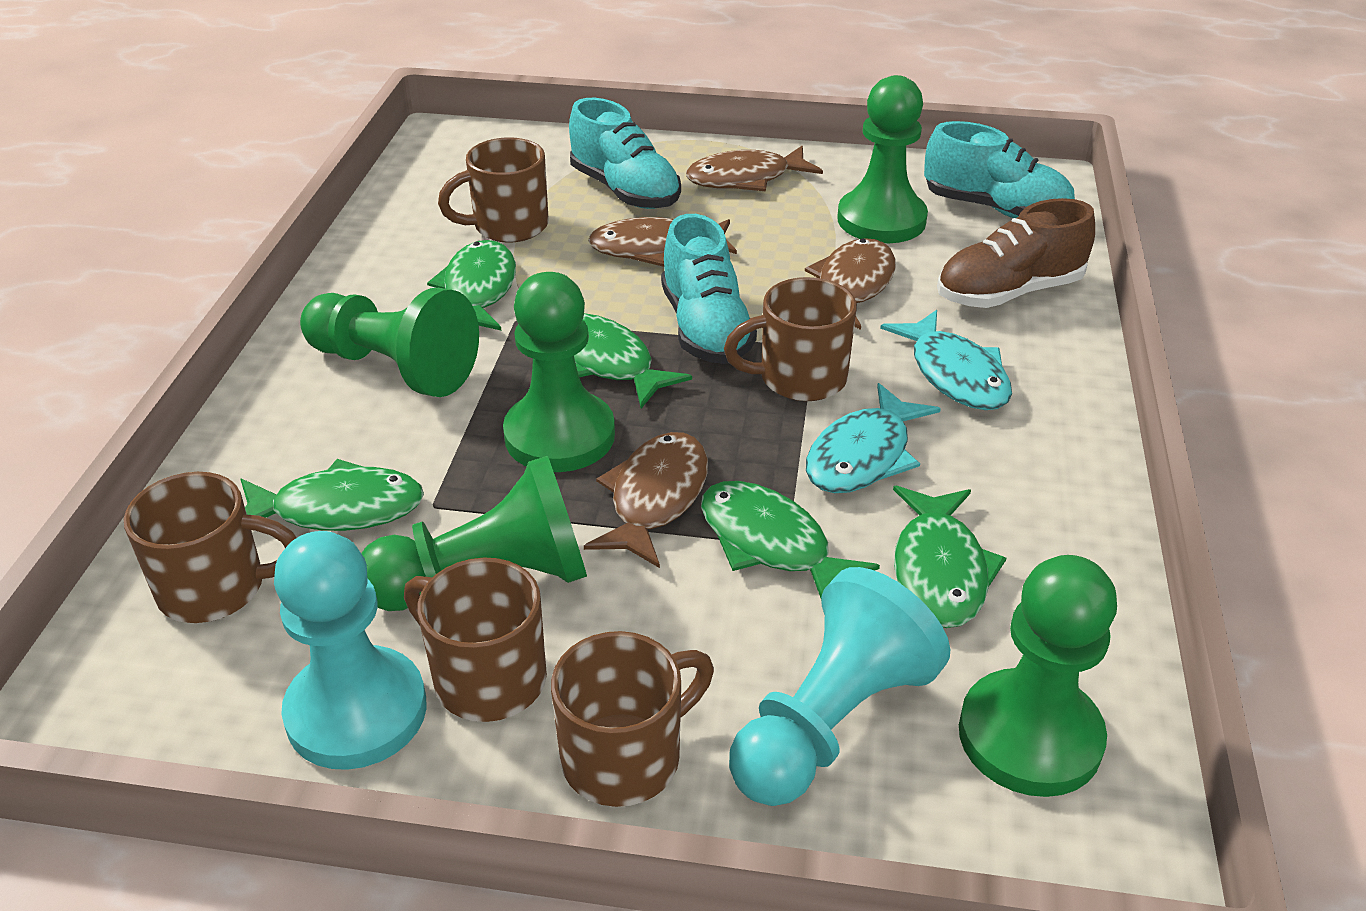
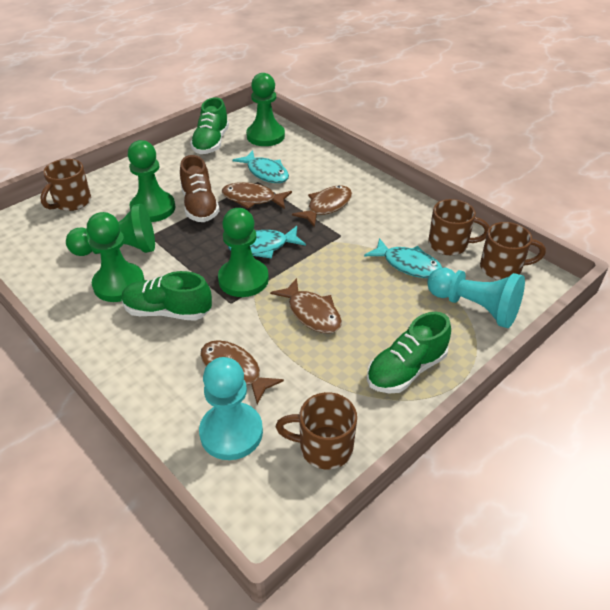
brown mug: [124,472,296,623] [404,558,547,722] [438,137,549,243] [551,631,714,807] [724,277,857,401] = 5 -> [40,159,91,211] [276,392,357,469] [428,199,490,255] [480,222,546,280] = 4
green fish: [241,459,424,531] [427,240,516,331] [574,313,692,409] [701,481,880,598] [893,485,1006,628] = 5 -> none = 0
green shoe: none = 0 -> [121,271,212,321] [190,97,229,154] [367,312,451,393] = 3
turquoise fish: [806,383,941,493] [880,310,1012,410] = 2 -> [228,226,306,259] [233,150,289,183] [364,238,442,278] = 3
turquoise shoe: [569,98,681,209] [661,214,757,364] [924,121,1075,218] = 3 -> none = 0

